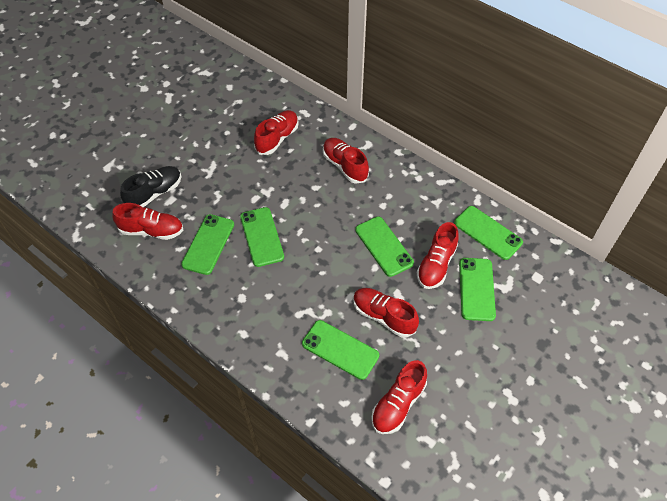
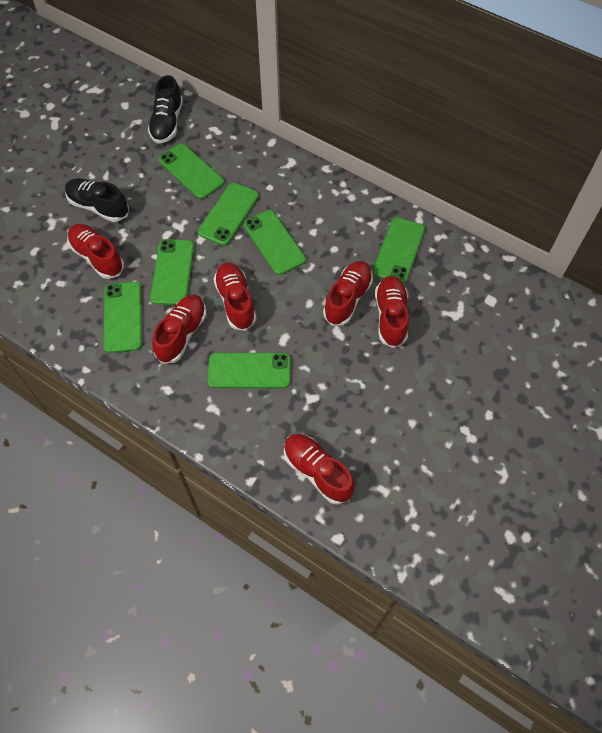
black shoe: [120,166,181,207] = 1 -> [65,178,129,222] [148,75,183,144] = 2
green phone: [181,214,234,275] [240,207,284,267] [302,320,379,380] [355,216,414,277] [454,206,523,260] [459,258,496,321] = 6 -> [104,282,142,353] [150,239,194,305] [158,143,224,199] [198,183,259,246] [208,353,291,388] [243,210,306,275] [373,217,425,284] = 7

